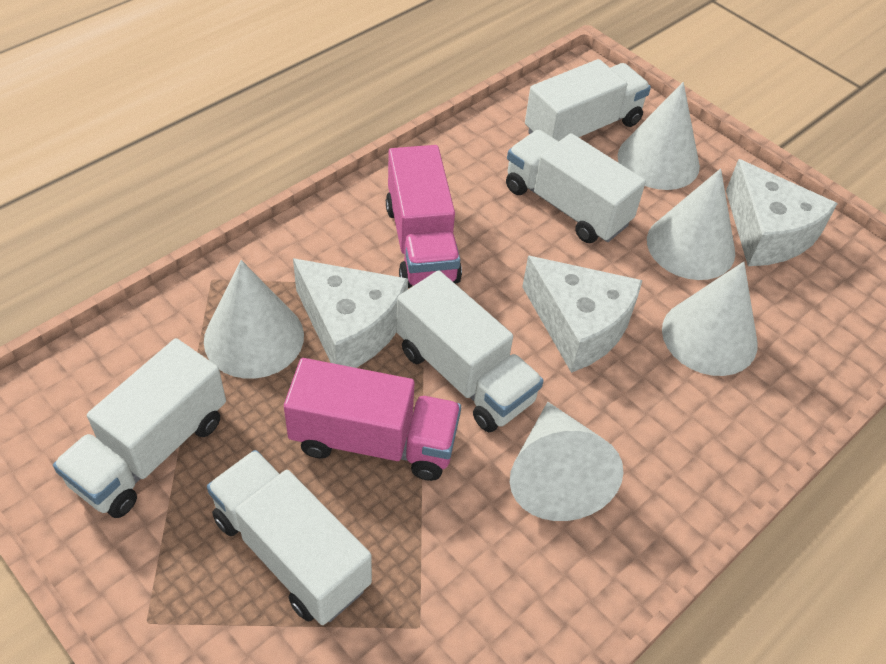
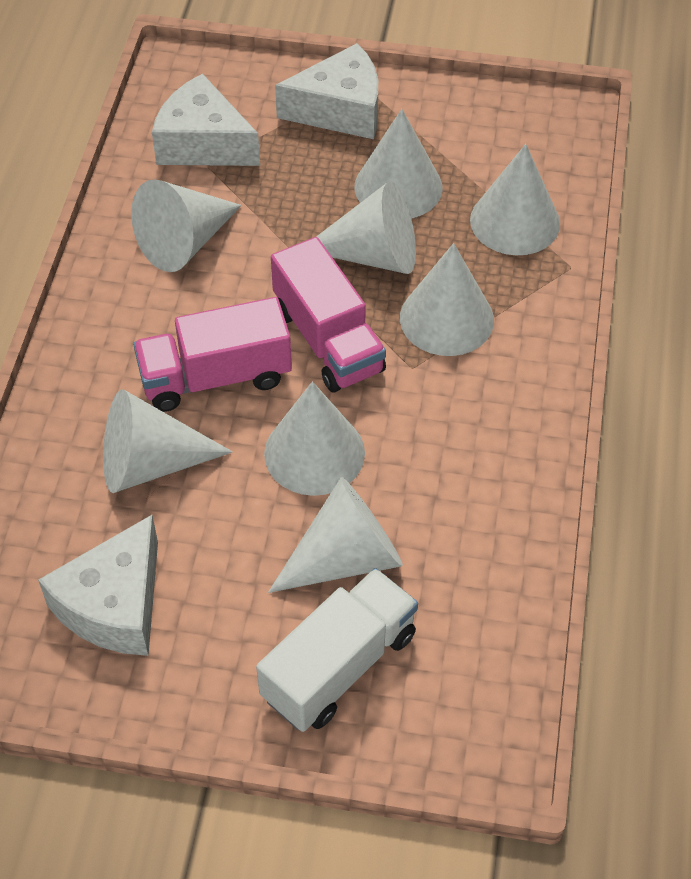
white cone: [204,260,304,379] [510,402,624,521] [618,82,700,190] [647,169,735,280] [662,262,758,376] = 5 -> [103,389,233,493] [131,179,242,272] [264,381,365,496] [268,477,403,593] [316,181,416,274] [355,109,443,218] [400,243,494,356] [470,144,560,255] = 8
white truck: [53,338,226,518] [207,450,372,625] [396,270,544,432] [506,130,646,243] [525,59,651,141] = 5 -> [256,568,418,732] = 1

